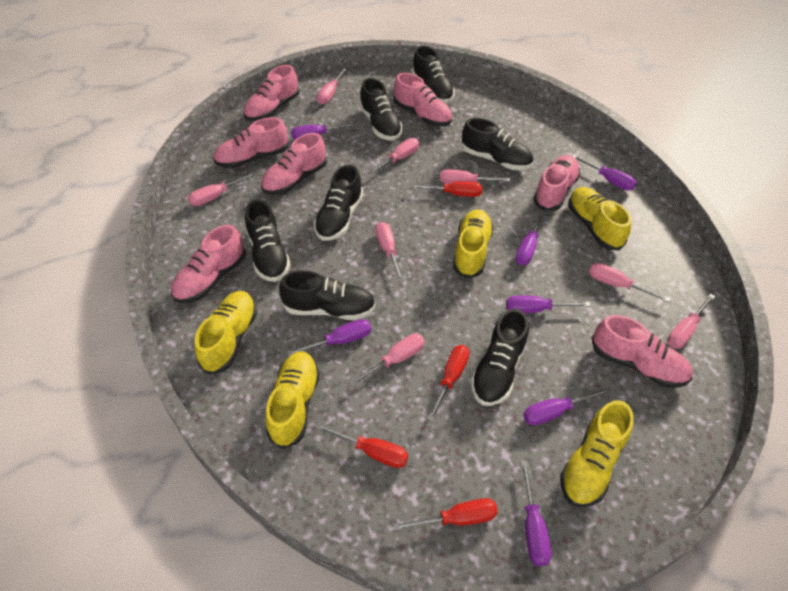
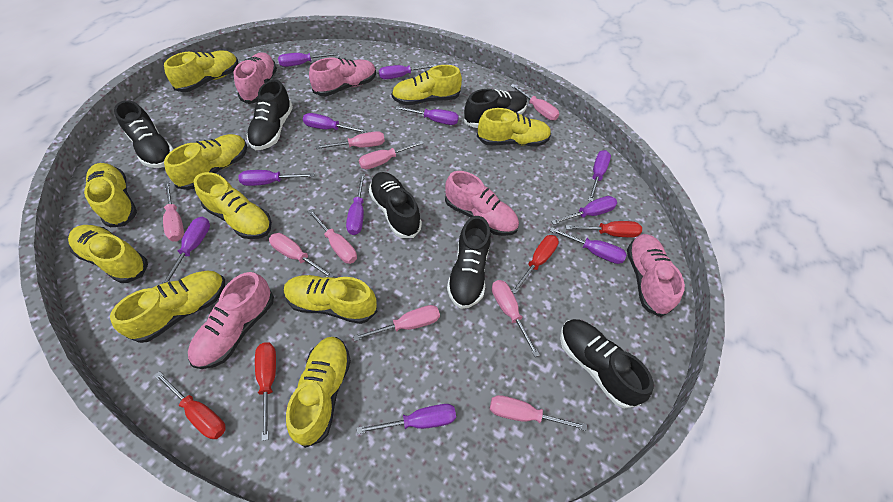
black shoe: [245,199,291,282] [279,270,376,320] [314,165,363,241] [359,78,403,141] [412,46,455,103] [462,118,533,170] [471,308,529,406] = 7 -> [114,100,174,168] [247,80,293,150] [369,172,422,238] [447,216,491,309] [464,89,527,128] [560,319,654,408] = 6
pink screwdriver: [188,172,256,206] [317,68,347,104] [349,334,425,386] [368,138,419,175] [375,222,404,282] [440,170,511,184] [589,263,671,302] [667,294,715,349] = 8 -> [163,181,184,241] [269,233,334,278] [307,209,357,264] [316,131,385,149] [353,305,440,341] [359,141,424,169] [490,395,587,431] [492,280,540,357] [511,84,559,120] = 9
pink shoe: [171,225,246,303] [213,117,288,168] [244,65,299,121] [261,133,327,195] [394,73,452,126] [533,155,581,211] [592,315,693,388] = 7 -> [188,272,274,369] [233,52,277,104] [309,58,376,96] [445,171,519,236] [627,234,685,317] = 5
purple screwdriver: [287,319,371,357] [291,122,356,139] [506,295,590,313] [516,211,545,265] [521,460,551,566] [523,387,609,425] [573,154,637,191] = 7 -> [162,217,210,284] [238,170,314,186] [278,52,338,67] [303,113,367,133] [346,174,365,235] [357,404,456,434] [379,64,437,79] [396,106,459,125] [550,227,627,264] [551,196,617,225] [588,150,611,201] = 11
yellow shoe: [195,291,257,375] [265,351,320,449] [453,210,494,279] [560,400,634,507] [568,187,631,250] = 5 -> [68,225,148,283] [84,163,137,227] [110,271,225,343] [164,51,239,92] [164,134,247,190] [193,172,272,239] [284,275,377,324] [286,337,351,448] [392,65,462,105] [477,108,551,146] = 10

